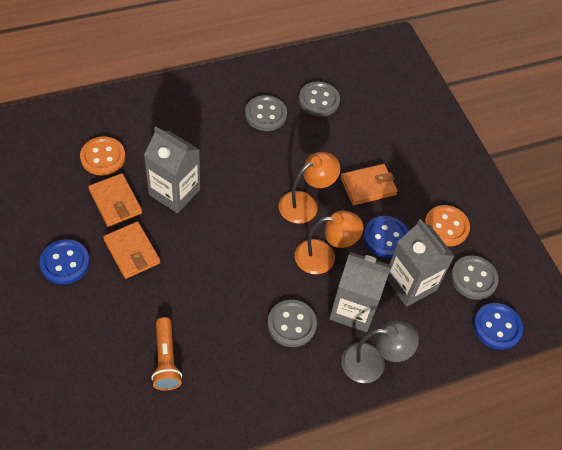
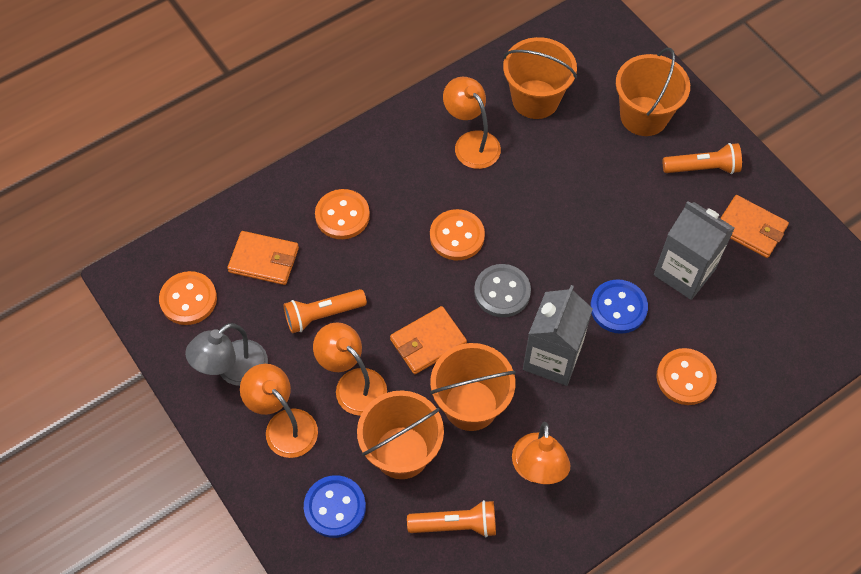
blue button: [39,239,90,284] [364,216,409,258] [473,303,523,350] = 3 -> [304,475,366,538] [590,279,648,334] = 2
grey button: [245,95,287,131] [267,300,317,347] [299,81,340,117] [451,255,499,300] = 4 -> [474,264,531,317] = 1
grey carton: [144,127,200,213] [329,252,391,332] [387,219,454,307] = 3 -> [523,285,593,386] [654,201,735,300] = 2
orange bucket: none = 0 -> [357,390,444,479] [430,343,516,431] [503,37,577,119] [616,48,690,136] = 4
orange button: [80,137,125,175] [424,205,470,246] = 2 -> [159,271,217,325] [315,189,370,239] [430,209,485,260] [657,348,717,405] = 4
orange flashlight: [151,317,182,391] = 1 -> [284,289,367,333] [407,500,496,537] [663,143,742,174] = 3
orange lamp: [278,152,340,224] [295,211,363,274] = 2 -> [240,364,318,458] [313,322,387,416] [443,77,501,169] [512,422,570,484] = 4

